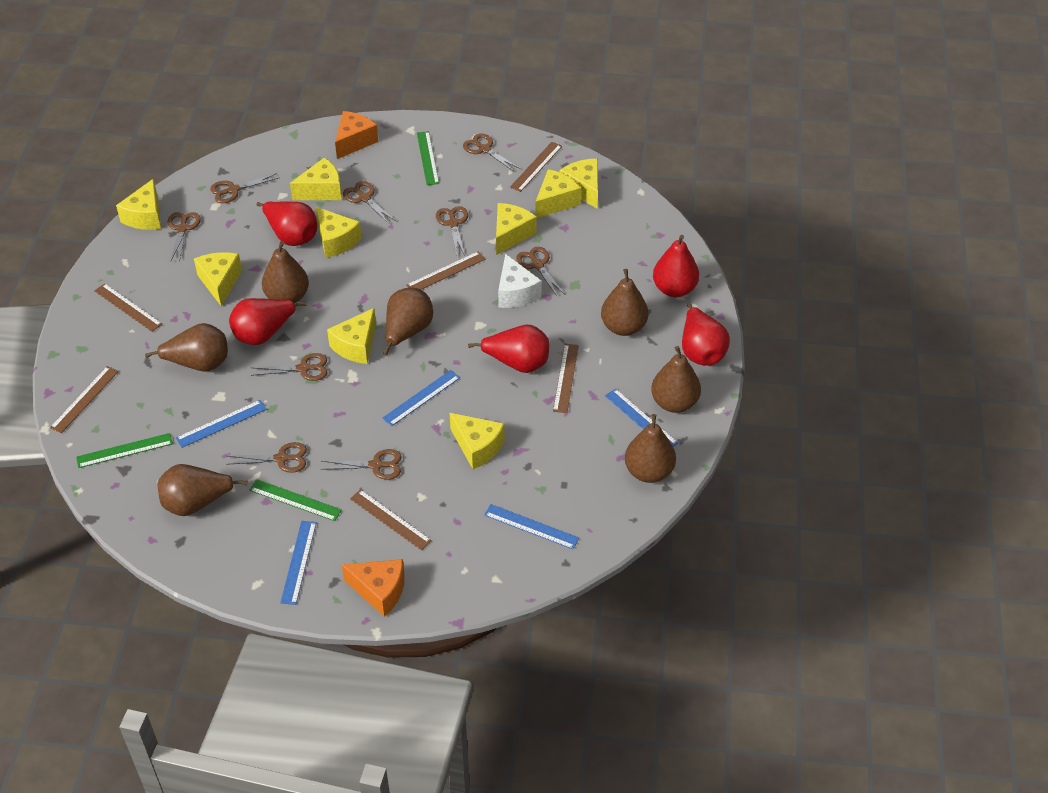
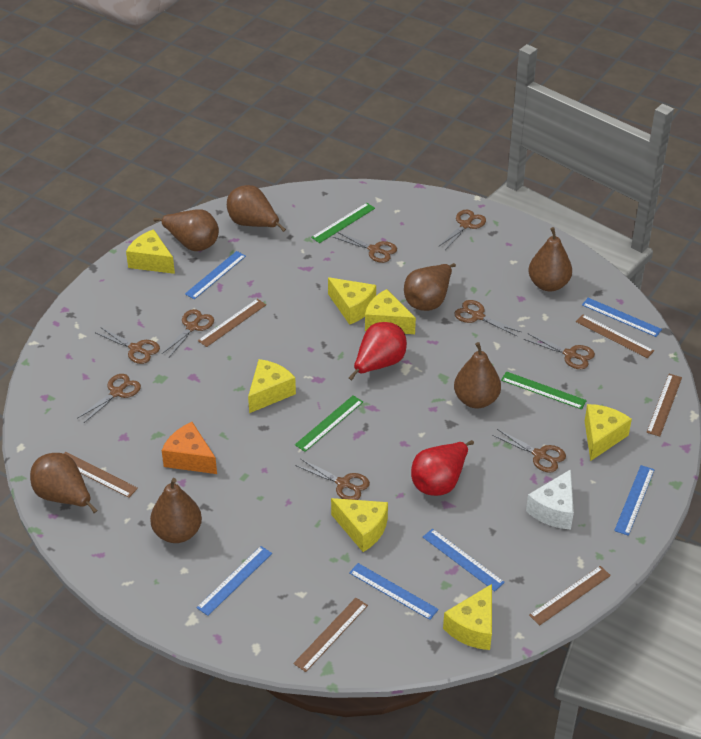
blue ruler: [176,400,267,448] [280,521,317,605] [382,370,460,426] [484,504,579,549] [605,388,678,447] = 5 -> [185,251,246,299] [196,546,272,616] [349,563,439,620] [423,529,505,591] [582,298,662,337] [614,465,654,536] = 6
orange cheese: [335,111,379,159] [342,559,405,617] = 2 -> [162,422,217,474] = 1
red pear: [229,298,307,345] [256,201,317,246] [468,325,549,373] [653,235,699,297] [682,303,730,366] = 5 -> [349,322,407,380] [411,440,474,496] = 2
yellow cheese: [116,179,161,230] [194,252,242,306] [290,158,342,200] [316,207,362,258] [327,308,376,364] [450,413,505,469] [496,203,537,255] [535,169,581,218] [560,159,598,208] = 9 -> [126,229,175,274] [248,359,296,413] [328,277,376,325] [331,498,388,552] [365,289,416,334] [443,584,492,650] [585,404,632,461] = 7

